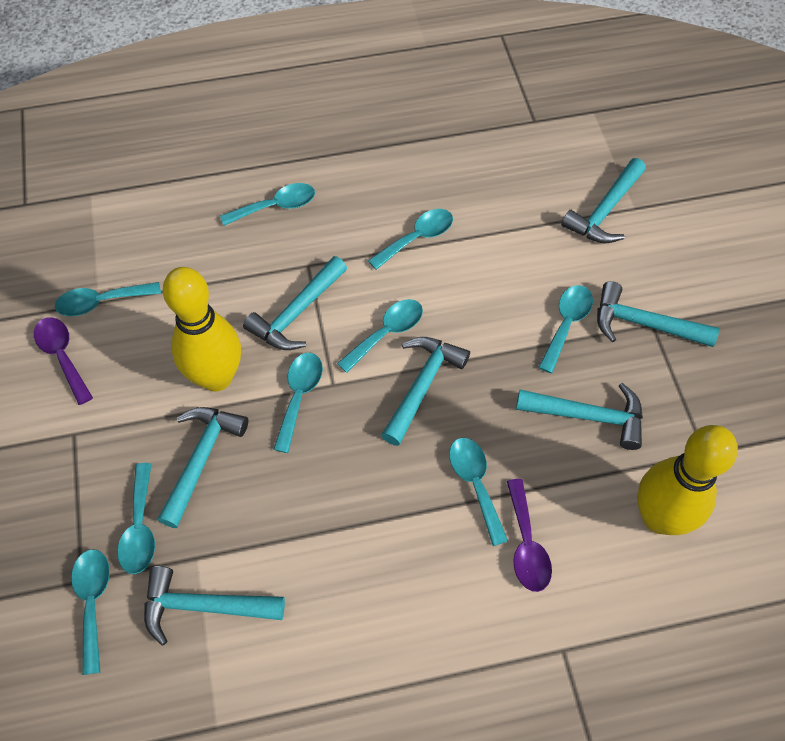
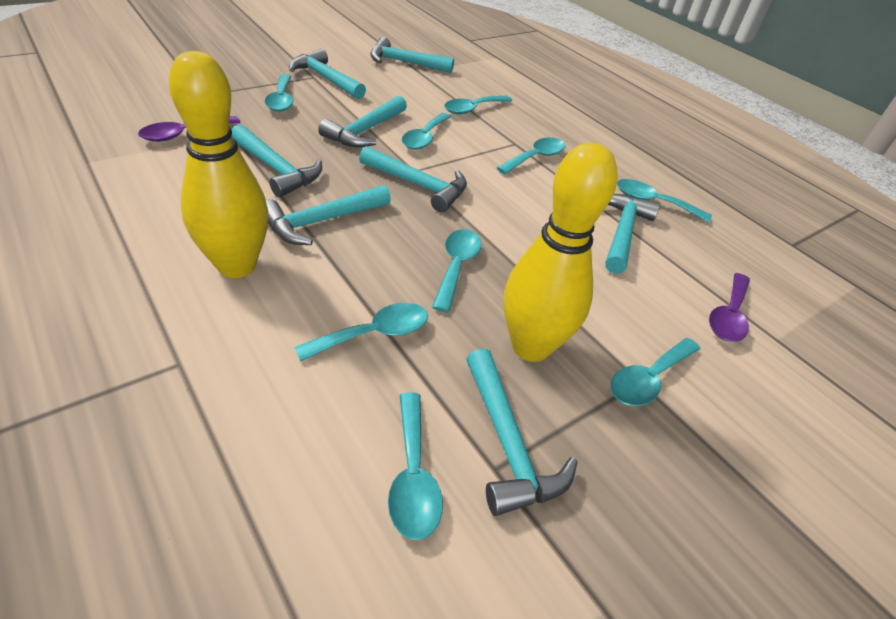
turquoise hammer: [144,566,285,645] [157,407,248,528] [243,256,347,350] [381,337,470,446] [516,383,643,450] [561,158,646,243] [597,281,719,347] = 7 -> [231,124,322,197] [266,185,391,245] [289,49,366,99] [318,96,407,148] [359,146,467,212] [370,37,454,73] [466,348,577,516] [605,194,660,274] = 8

